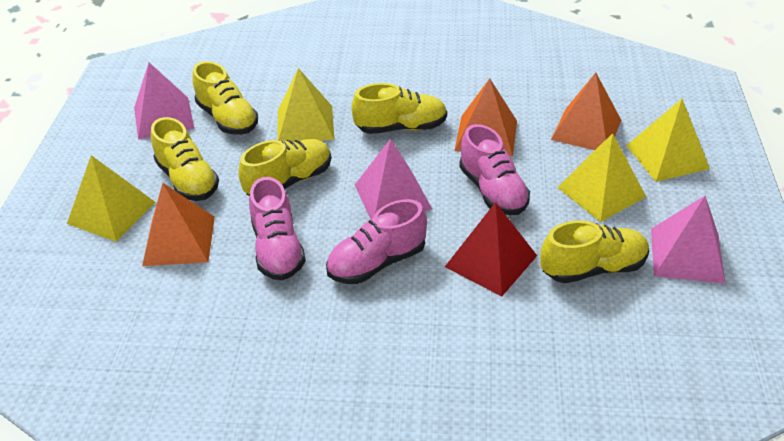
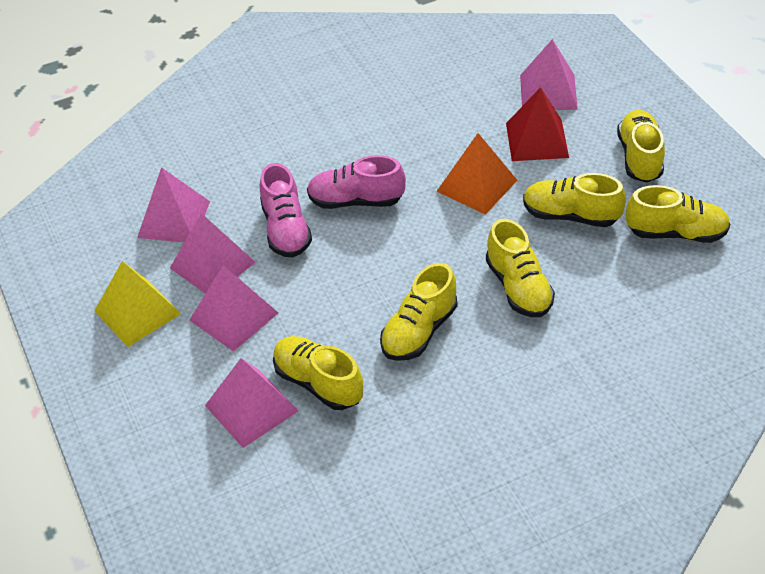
orange pyramid: [142,183,215,266] [454,78,517,156] [551,73,621,150] = 3 -> [437,133,517,215] = 1
pink pyramid: [134,63,194,139] [355,138,432,219] [651,196,725,284] = 3 -> [137,167,210,242] [170,213,256,294] [189,265,278,352] [205,358,298,448] [520,39,578,110] = 5
pink shoe: [249,177,306,280] [326,199,427,284] [459,124,530,215] = 3 -> [260,163,312,258] [307,155,406,209] = 2
yellow pyramid: [67,155,155,242] [277,68,334,142] [557,133,646,222] [626,99,710,182] = 4 -> [94,261,181,347] = 1
yellow shoe: [151,117,219,201] [192,61,258,135] [238,139,331,196] [352,83,447,134] [540,221,649,283] = 5 -> [273,336,363,410] [380,263,457,361] [486,219,555,317] [523,173,626,227] [617,110,665,183] [626,185,730,243] = 6

